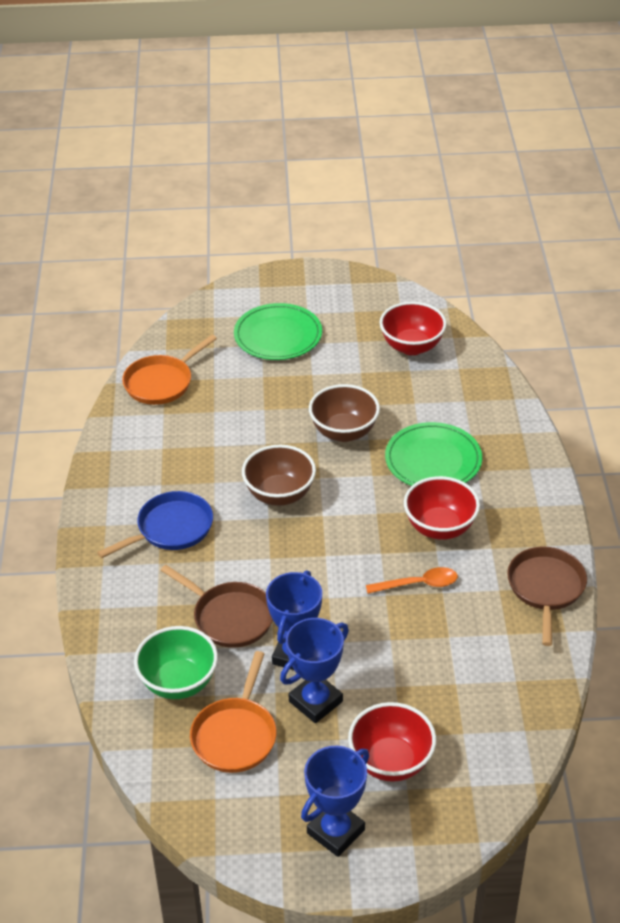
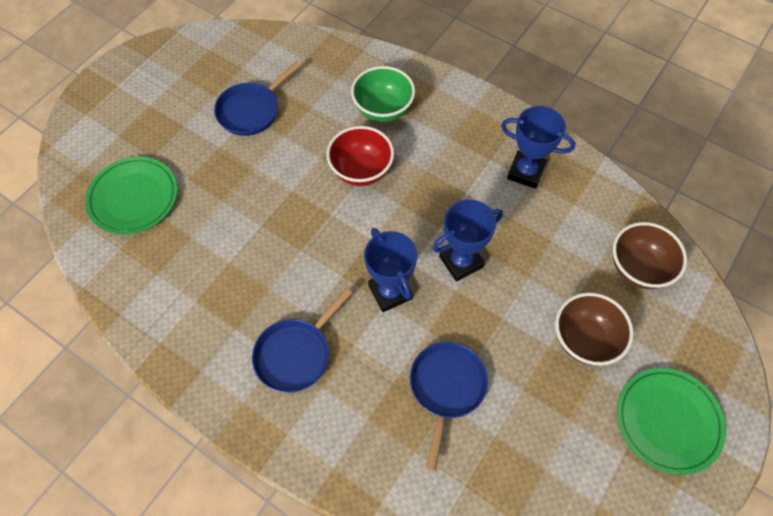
blue pan: [97,491,213,558] = 1 -> [214,61,301,136] [252,288,352,393] [410,342,488,471] = 3
brown pan: [160,565,273,648] [507,547,587,646] = 2 -> none = 0
orange pan: [122,335,217,405] [190,651,276,773] = 2 -> none = 0
orange spoon: [366,567,458,594] = 1 -> none = 0
red bowl: [348,702,436,782] [380,302,447,355] [404,476,480,540] = 3 -> [326,126,394,186] = 1

